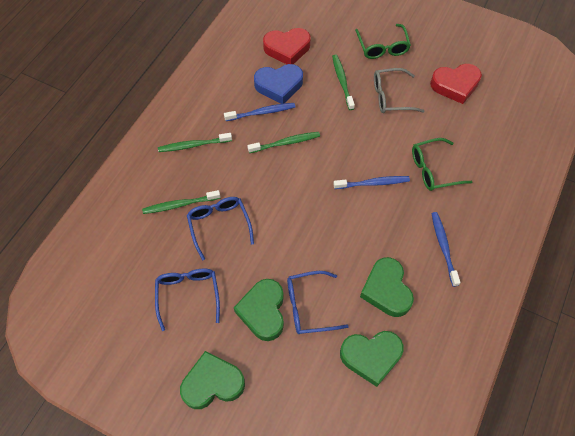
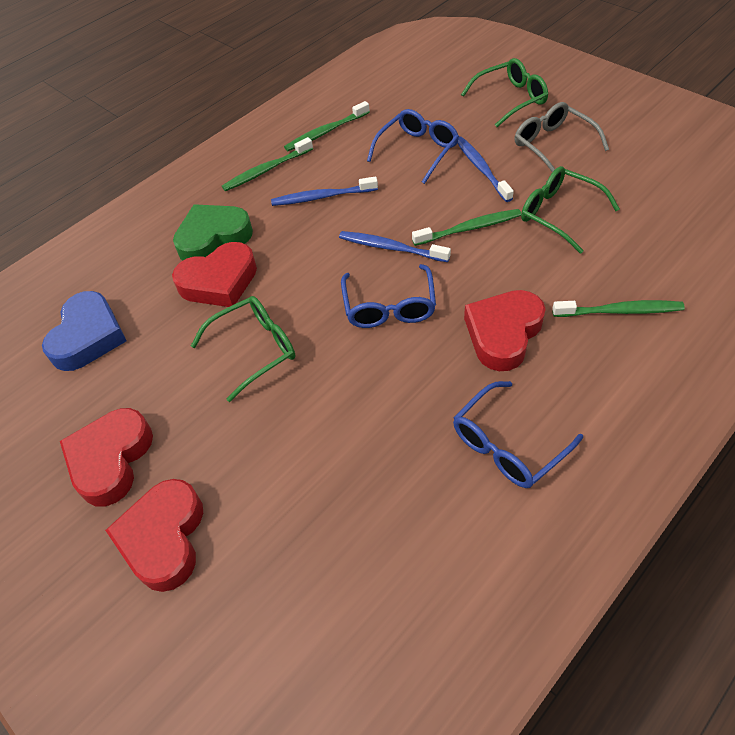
green glasses: [355,24,411,59] [412,138,472,191] = 2 -> [191,296,295,402] [461,58,548,127] [521,166,620,254] = 3
green heart: [180,351,245,409] [234,279,284,341] [340,331,404,387] [360,257,414,317] = 4 -> [173,204,253,261] = 1
red heart: [263,28,311,64] [430,64,482,104] = 2 -> [60,408,153,506] [105,479,203,592] [172,242,257,307] [464,290,546,371] = 4

